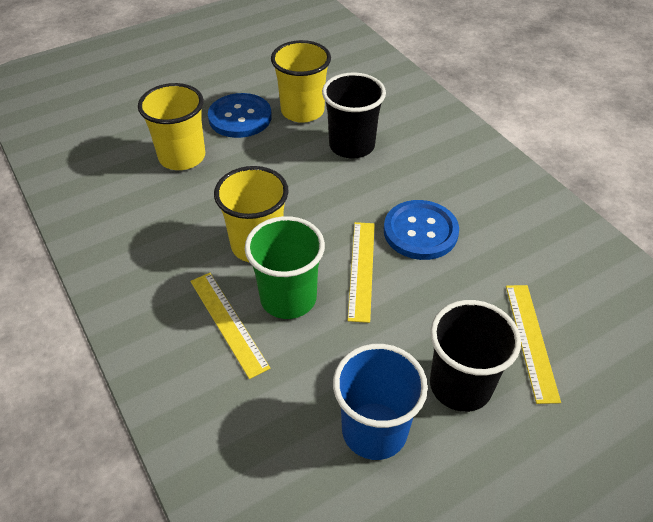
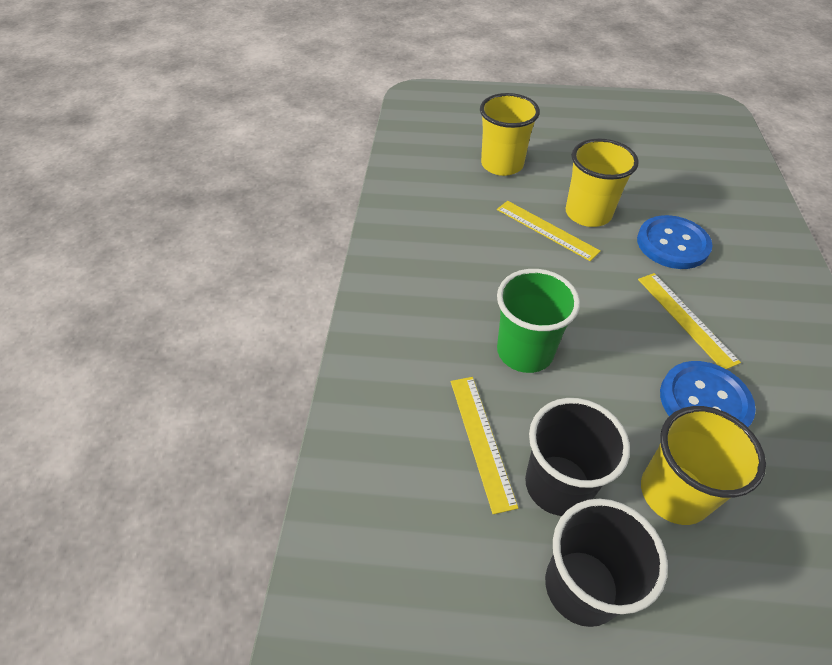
blue cup: [333,344,428,460] = 1 -> none = 0

